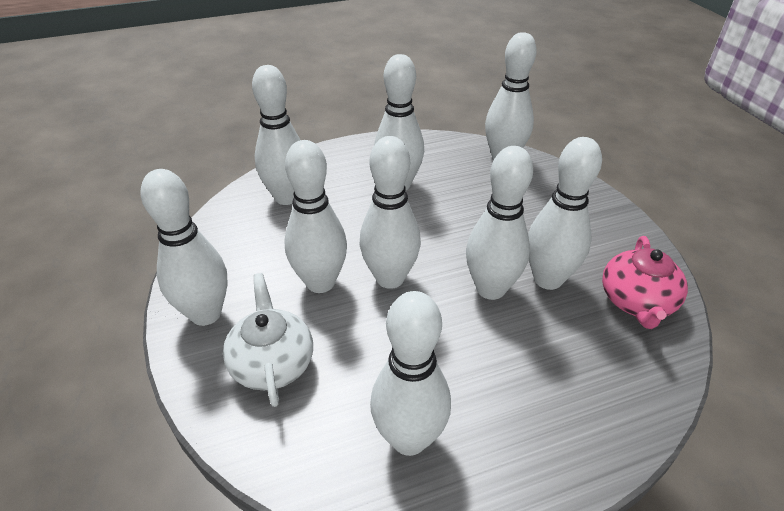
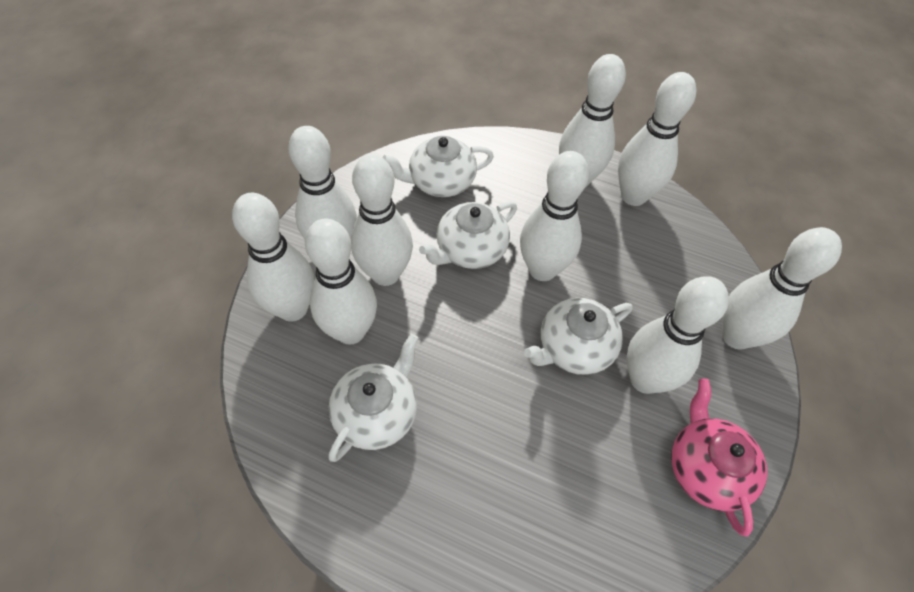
white teapot: [223,273,313,407] = 1 -> [328,334,418,462] [383,136,494,197] [419,201,517,269] [524,298,633,375] = 4

